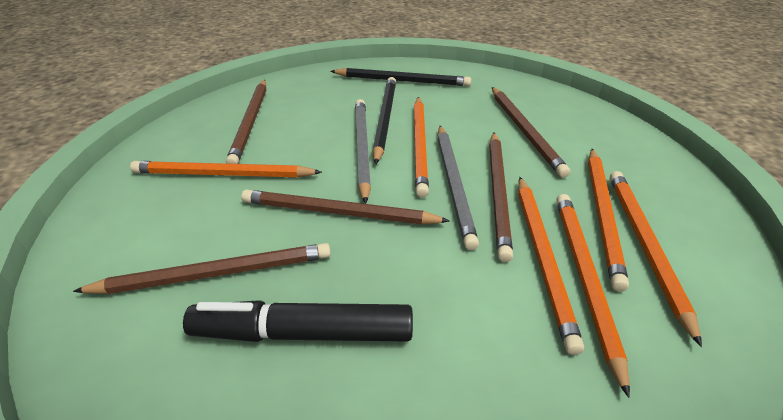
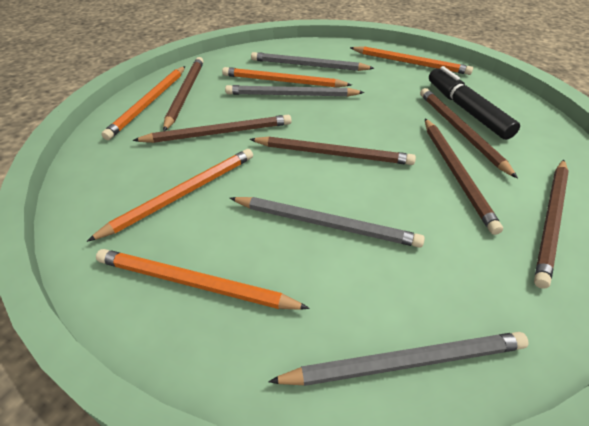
black pencil: [330,68,471,86] [373,77,396,164] = 2 -> none = 0
brown pencil: [73,243,331,294] [226,80,266,164] [241,190,450,225] [489,132,513,262] [492,87,570,178] = 5 -> [133,115,292,143] [163,57,204,131] [250,136,416,165] [420,88,518,179] [425,119,503,235] [534,159,569,289] = 6
grey pencil: [355,99,371,204] [437,126,479,250] = 2 -> [225,85,365,97] [230,197,425,248] [251,52,375,71] [268,332,529,386] = 4
orange pencil: [130,161,322,178] [414,97,429,198] [518,177,584,355] [556,194,630,398] [588,149,629,292] [610,171,702,347] = 6 -> [87,149,253,242] [96,249,310,310] [101,66,185,140] [222,67,352,88] [350,46,473,75] = 5

